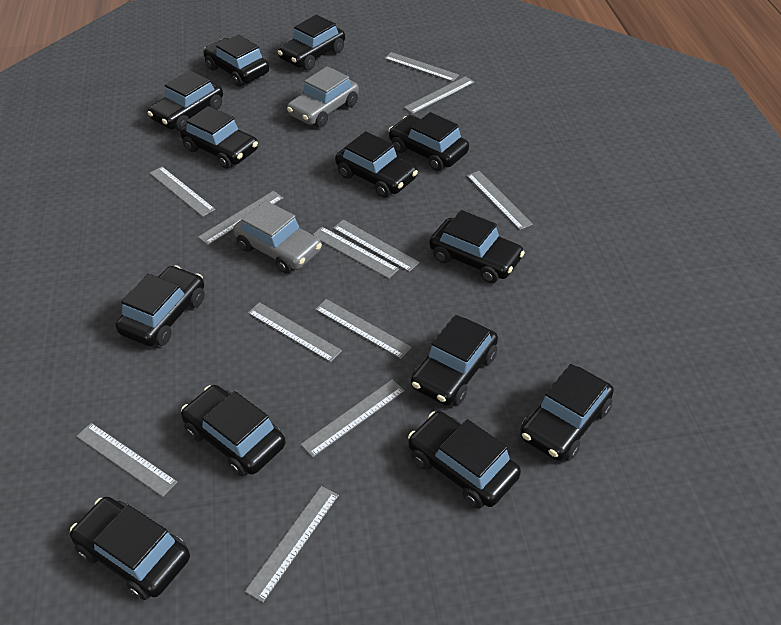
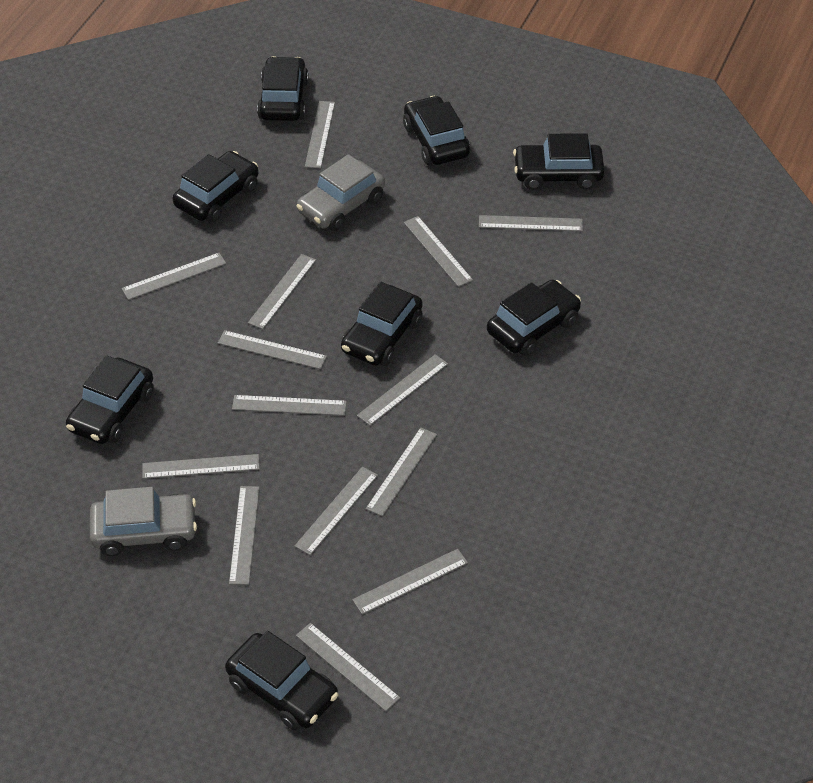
black car: [70,497,190,600] [116,265,205,346] [148,70,223,131] [180,106,258,169] [181,385,285,477] [203,35,269,87] [278,15,345,70] [335,131,418,198] [388,112,469,171] [408,411,521,509] [411,315,498,406] [429,210,525,283] [520,364,614,461] = 13 -> [66,356,154,444] [173,151,258,223] [225,631,339,731] [257,56,309,121] [341,282,422,366] [403,96,470,165] [487,280,581,356] [513,133,604,190] = 8
grey ruler: [76,423,177,497] [150,167,215,217] [198,191,283,245] [245,486,339,603] [248,302,342,362] [301,379,405,457] [313,227,399,279] [315,299,412,359] [333,220,420,272] [384,52,459,82] [404,76,475,114] [467,171,533,230] = 12 -> [122,253,226,300] [142,454,260,479] [218,330,327,369] [229,486,260,585] [232,395,347,416] [248,254,316,329] [294,467,378,555] [296,623,400,711] [305,101,335,169] [352,549,468,615] [357,354,448,426] [366,428,437,516] [404,216,473,287] [479,215,583,231] = 14

